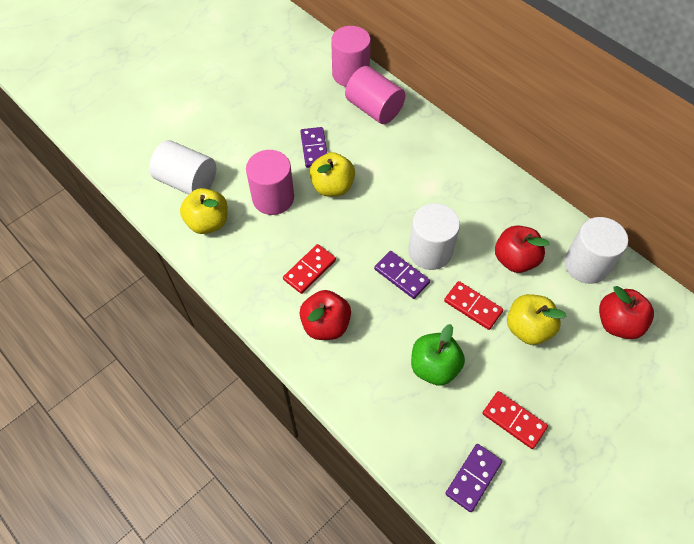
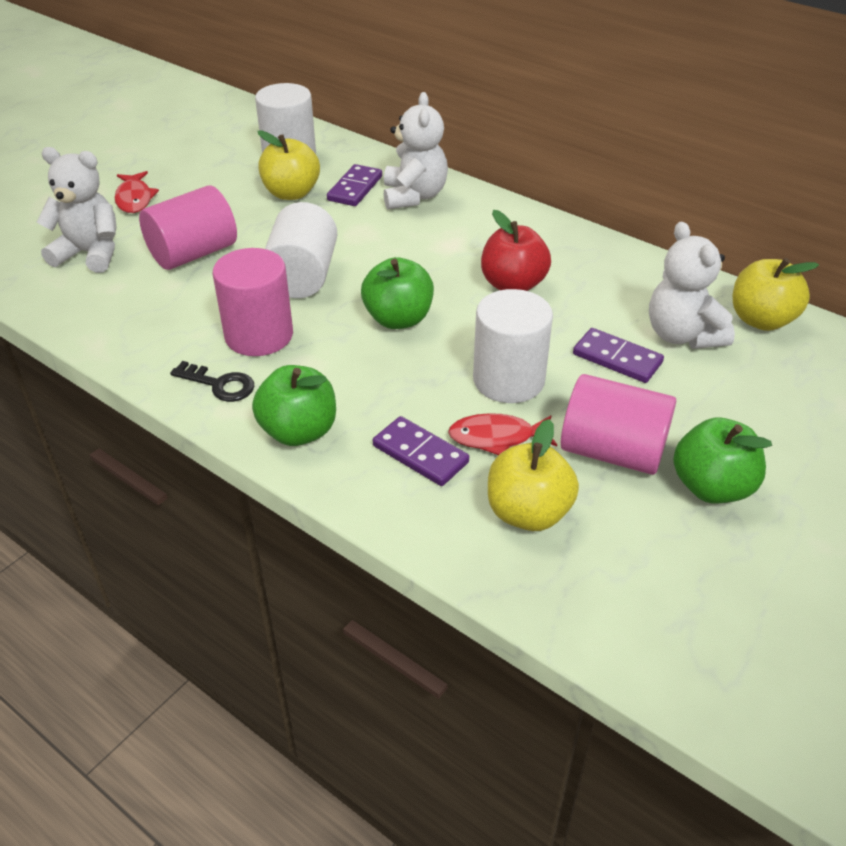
black key: none = 0 -> [170,361,254,402] = 1
green apple: [411,324,465,386] = 1 -> [252,365,336,446] [361,257,434,329] [673,417,772,503] = 3
red apple: [299,290,351,340] [495,225,549,273] [599,286,654,339] = 3 -> [481,210,551,291] = 1
red domino: [283,244,336,294] [444,281,503,330] [483,391,548,449] = 3 -> none = 0
red fish: none = 0 -> [115,171,159,213] [448,413,557,455] = 2
white teddy bear: none = 0 -> [36,147,117,273] [384,92,448,209] [649,221,735,349] = 3

